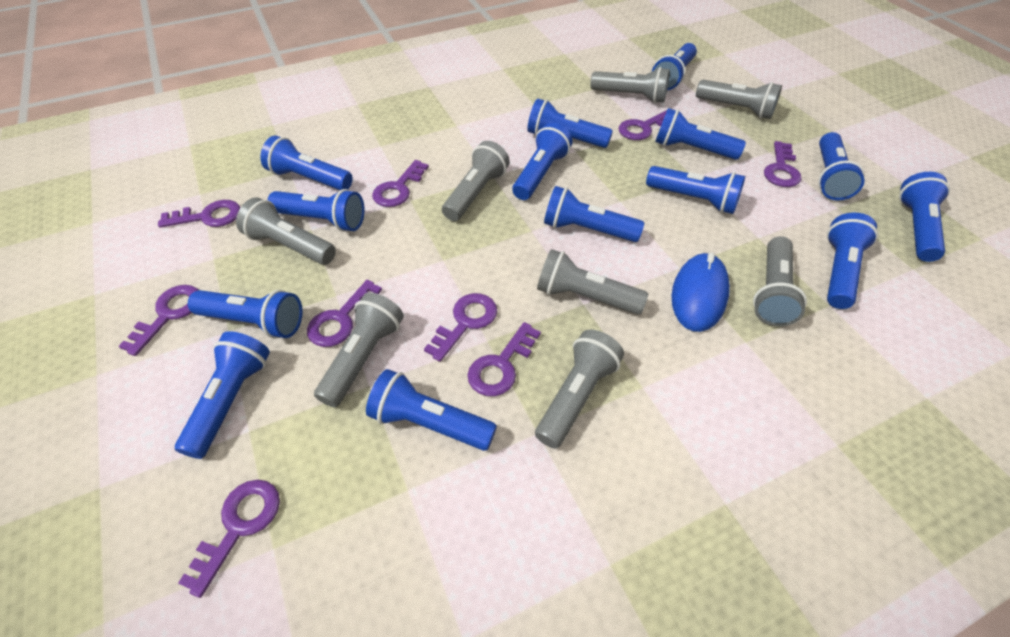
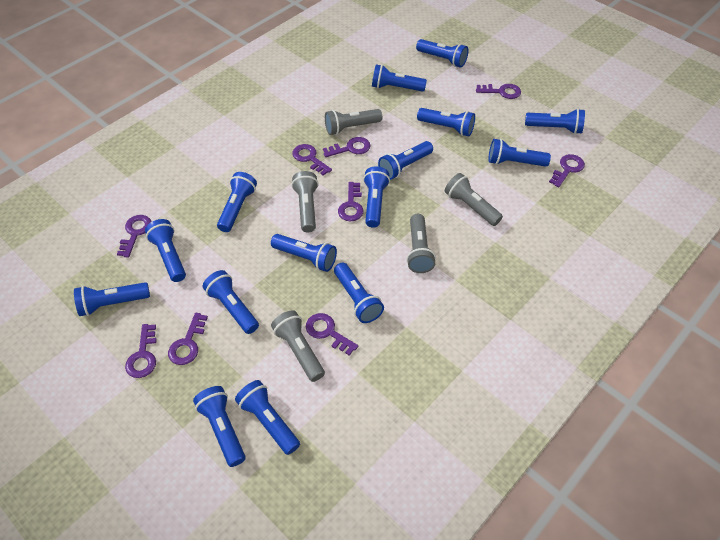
blue flashlight: [175,331,270,459] [188,290,303,339] [260,136,353,190] [268,189,365,232] [366,369,497,451] [512,123,573,200] [527,98,613,148] [544,186,644,242] [646,166,745,214] [652,43,697,90] [655,108,746,160] [818,132,865,200] [827,213,878,309] [899,172,950,262] = 14 -> [74,282,150,316] [145,219,186,282] [193,386,245,467] [203,270,259,334] [217,172,257,232] [235,380,300,455] [271,234,337,272] [334,262,384,323] [363,166,390,227] [372,64,427,92] [378,141,433,180] [416,39,468,68] [417,108,475,136] [488,139,551,167] [525,109,585,134] = 15
blue mouse: [671,253,730,332] = 1 -> none = 0
grey flashlight: [236,197,336,265] [314,292,404,407] [442,141,510,221] [535,329,624,449] [537,249,648,315] [590,67,670,103] [696,80,782,119] [753,236,807,326] = 8 -> [271,310,325,382] [291,171,319,232] [325,109,382,135] [406,214,436,273] [445,173,503,226] = 5

